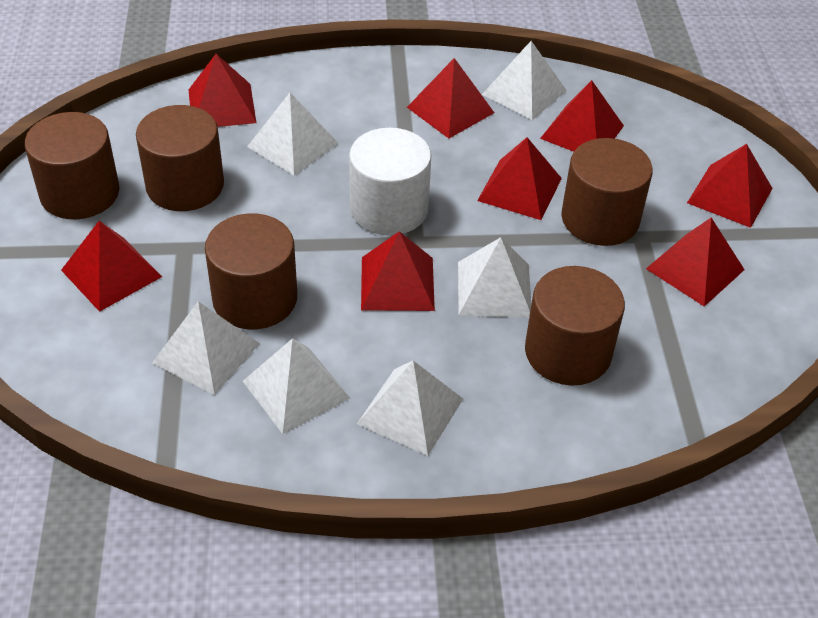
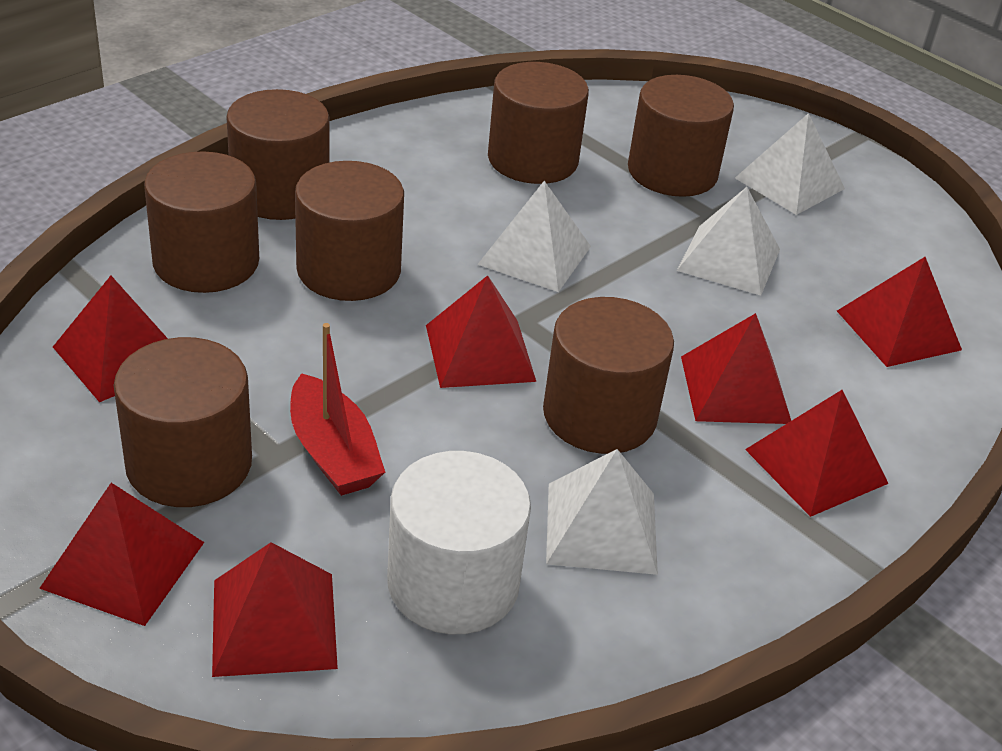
brown cylinder: [25,112,119,219] [136,105,224,211] [205,214,297,329] [525,266,625,386] [561,138,653,246] = 5 -> [114,337,252,507] [144,151,259,293] [226,89,329,220] [295,161,404,301] [488,62,589,184] [543,297,674,454] [628,75,734,197] = 7
red boat: none = 0 -> [290,323,385,496] = 1
red pyramid: [61,221,162,312] [188,54,256,127] [361,231,435,311] [407,58,494,139] [477,137,562,220] [540,80,624,152] [646,218,745,306] [687,144,773,228] = 8 -> [39,483,204,626] [53,276,168,402] [212,542,338,677] [426,275,536,388] [681,313,791,424] [745,390,889,517] [837,257,962,367] = 7
white pyramid: [152,301,260,395] [243,338,350,434] [247,93,339,176] [357,361,463,456] [458,237,531,318] [482,41,567,120] = 6 -> [477,181,591,292] [546,449,658,575] [677,187,780,296] [735,113,845,215] = 4

